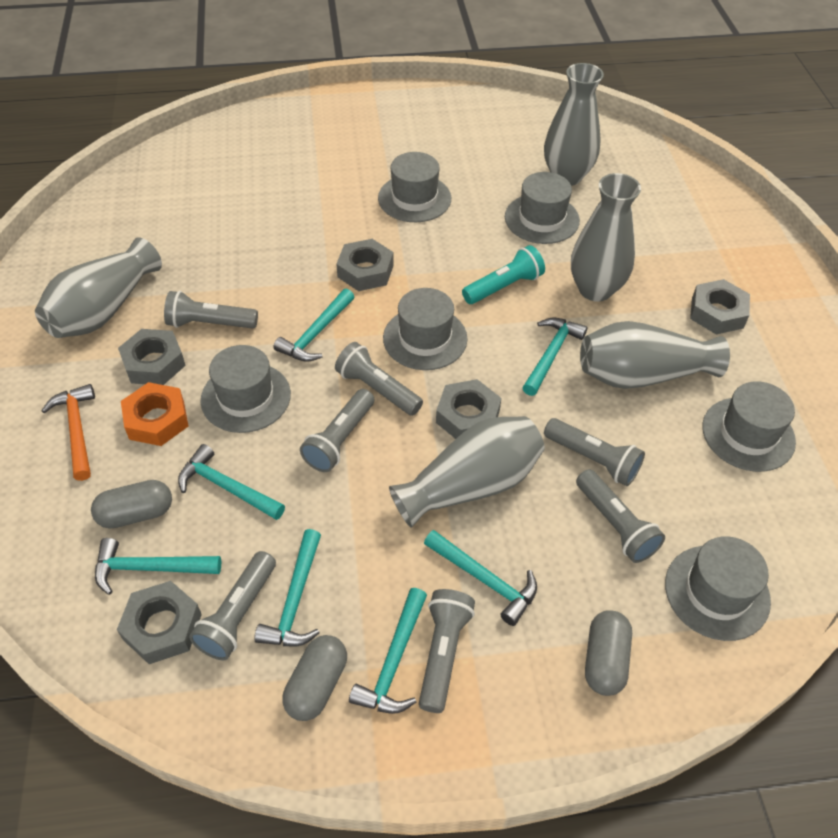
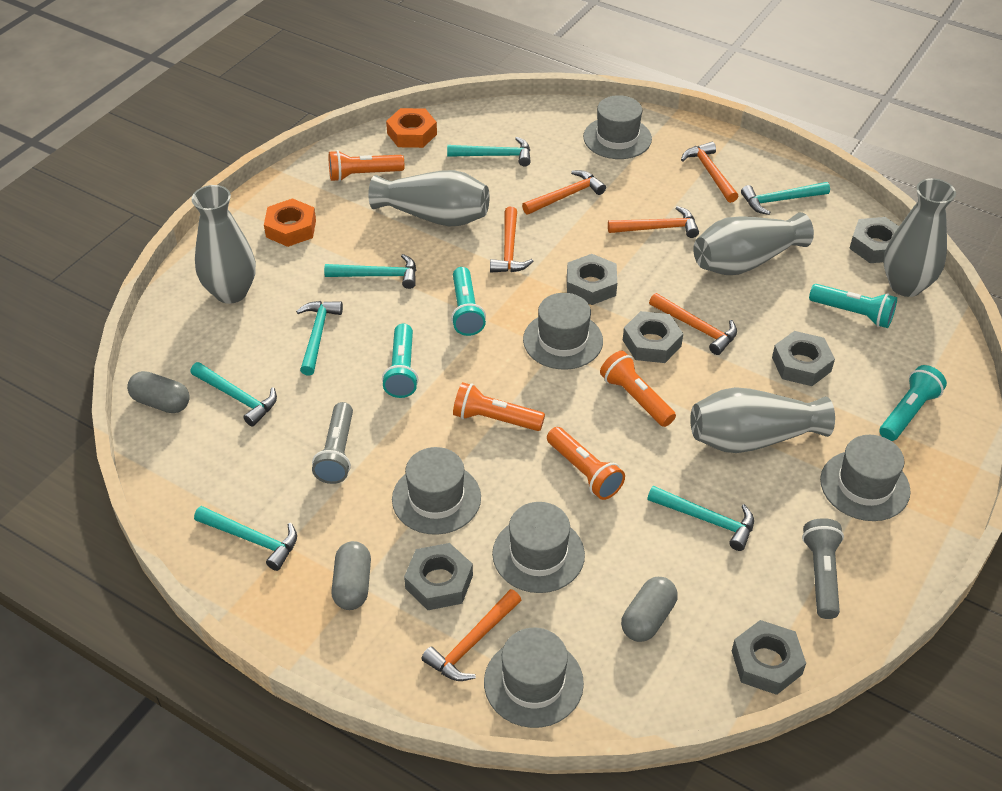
grey flashlight: [164,291,258,329] [189,551,276,660] [300,389,374,472] [335,342,423,416] [419,589,475,713] [544,418,645,486] [576,469,665,563] = 7 -> [312,402,353,484] [802,518,844,619] = 2
grey nut: [117,581,202,664] [118,329,186,385] [336,239,394,291] [436,379,501,439] [690,279,750,335] = 5 -> [404,543,473,610] [567,254,617,305] [623,311,683,363] [732,620,806,695] [772,331,835,386] [849,217,899,263] = 6
orange flashlight: none = 0 -> [329,150,404,182] [453,382,545,431] [547,427,625,500] [600,351,676,427] = 4
orange hammer: [42,384,95,481] = 1 -> [421,589,521,681] [490,207,533,272] [522,170,606,215] [608,206,699,238] [649,293,737,355] [681,142,738,203] = 6
orange nut: [121,382,188,446] = 1 -> [264,198,316,247] [386,108,437,148] = 2
turquoise flashlight: [462,245,545,304] = 1 -> [382,324,418,398] [451,267,486,336] [809,284,897,328] [879,365,947,441] = 4

